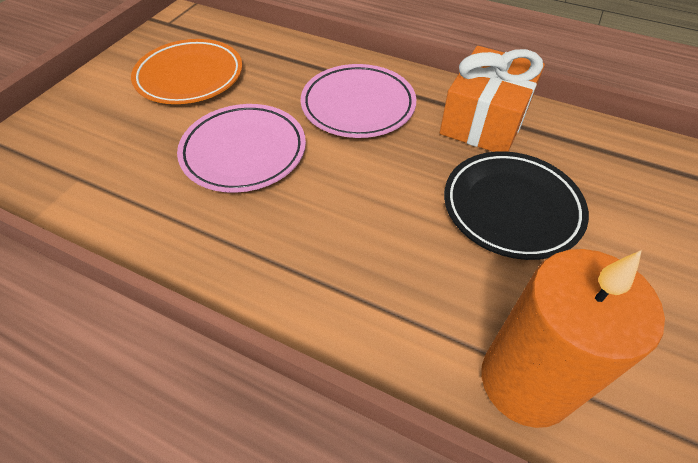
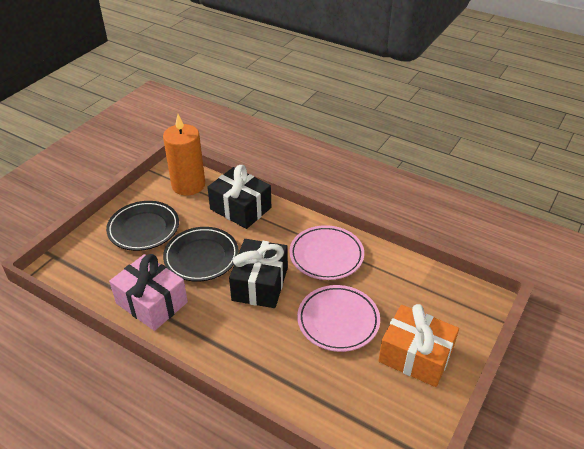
black gift: none = 0 -> [207,165,271,229] [229,239,288,308] = 2
black plate: [444,151,589,260] = 1 -> [106,201,179,251] [163,227,239,282] = 2
orange plate: [131,39,243,104] = 1 -> none = 0
pink gift: none = 0 -> [109,254,188,331] = 1

